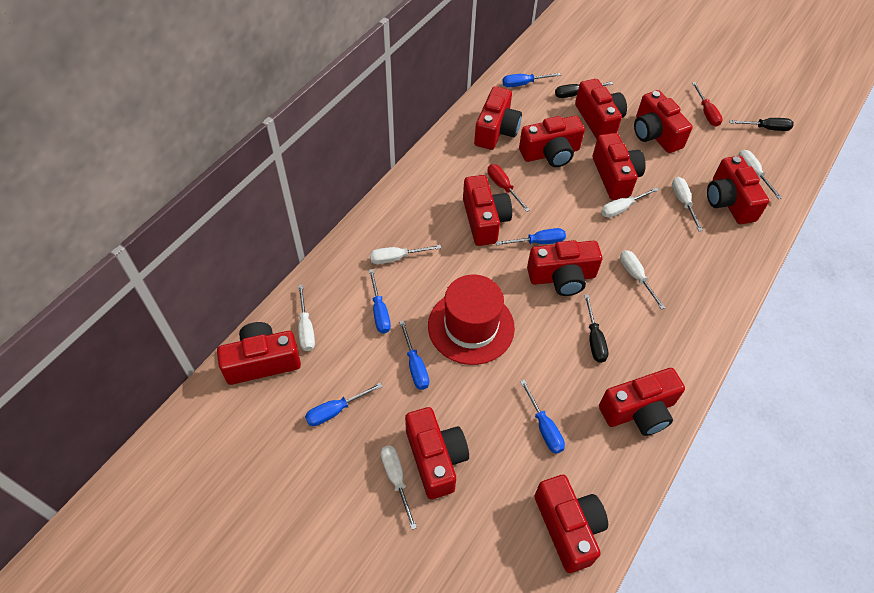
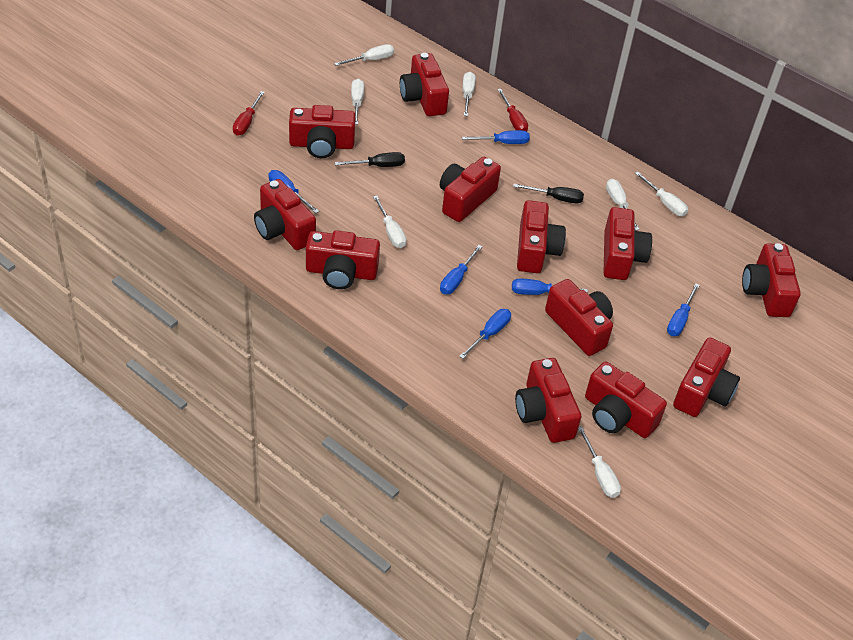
black screwdriver: [555,82,613,98] [584,295,608,363] [729,118,794,131] = 3 -> [335,152,405,167] [513,184,584,203] = 2
red hat: [428,275,515,365] = 1 -> none = 0

